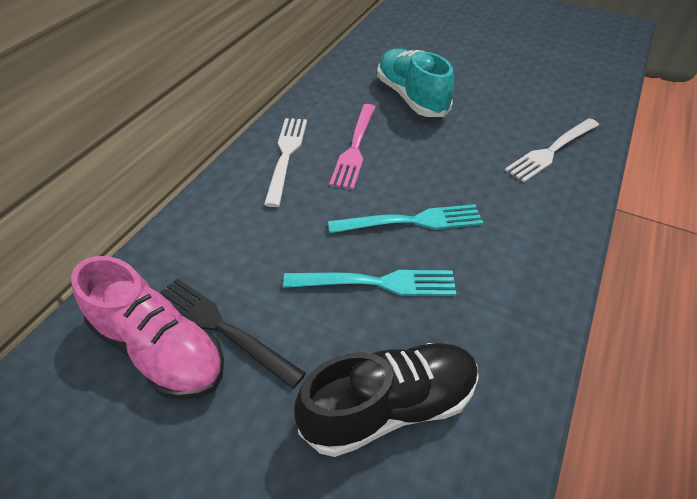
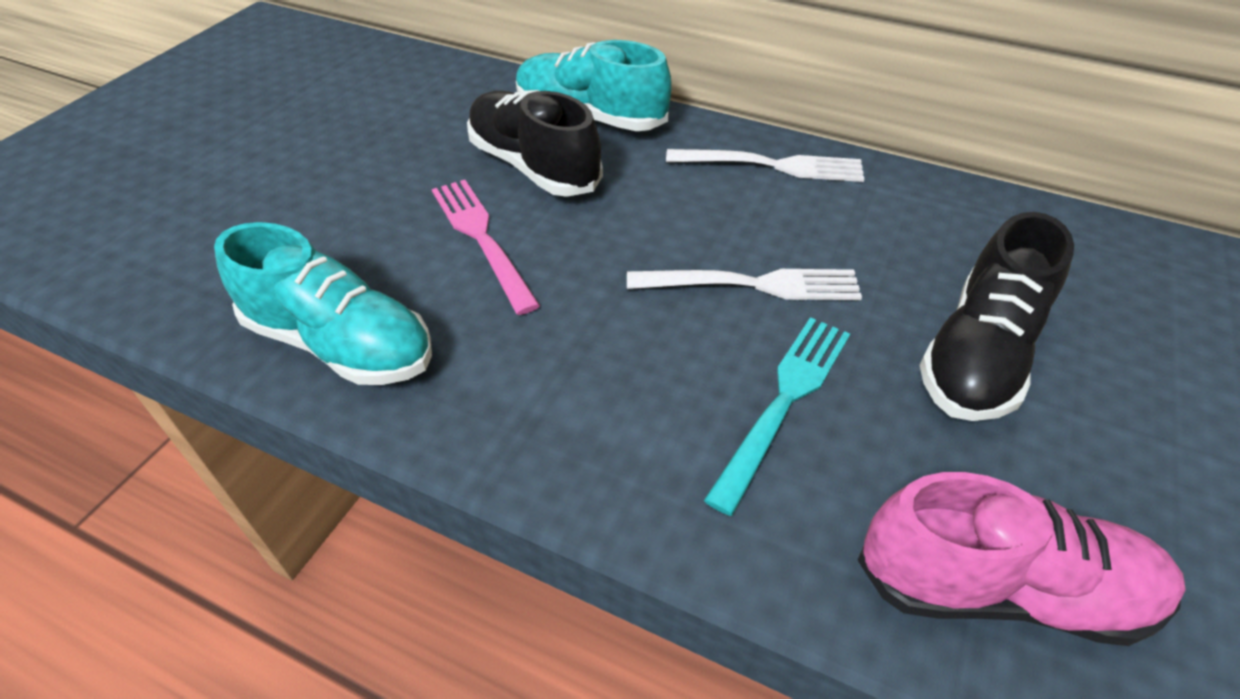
black fork: [161,278,306,389] = 1 -> none = 0
black shoe: [294,343,479,457] = 1 -> [467,90,603,197] [920,212,1074,421] = 2
turquoise fork: [283,270,456,296] [328,204,483,233] = 2 -> [704,317,850,516] = 1
turquoise shoe: [377,48,454,117] = 1 -> [214,222,432,385] [516,40,672,131] = 2

